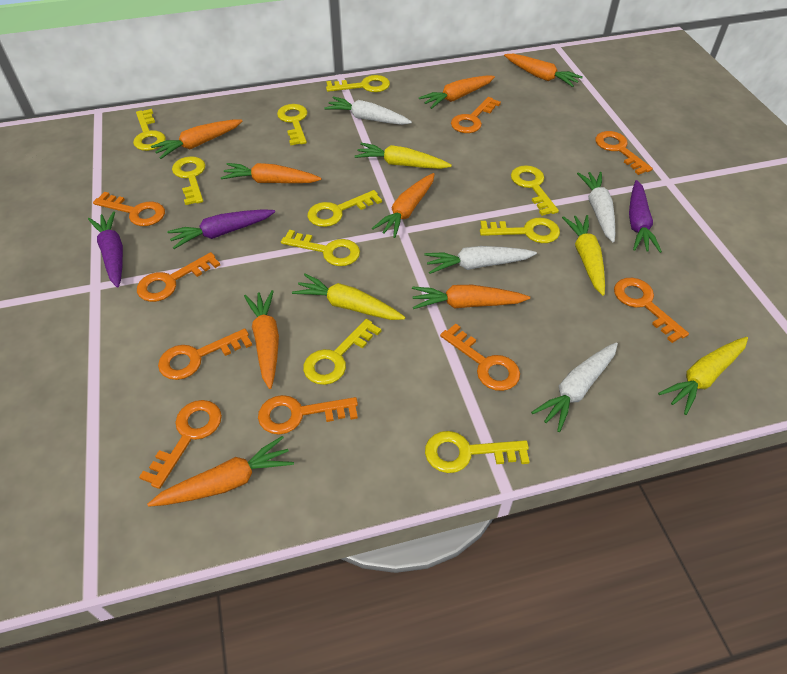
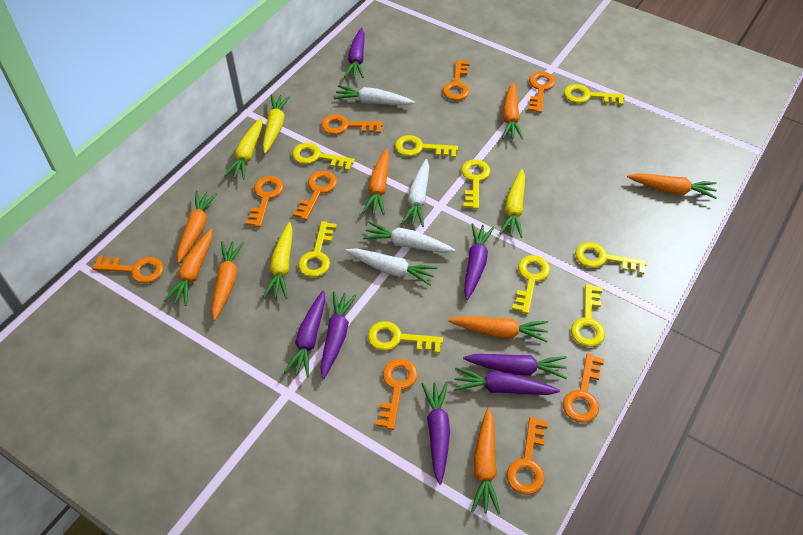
purple carrot: [88,211,123,288] [167,209,275,249] [629,180,662,253] = 3 -> [284,291,325,378] [321,291,357,379] [344,27,365,78] [422,382,450,485] [454,368,560,395] [463,354,567,379] [464,223,494,300] = 7
yellow key: [133,109,166,151] [172,156,206,205] [277,104,307,145] [281,230,360,266] [303,319,381,385] [308,190,382,227] [326,75,390,92] [425,431,530,473] [480,218,560,243] [511,165,559,216] = 10 -> [292,143,355,171] [298,221,337,277] [368,321,443,353] [395,135,458,158] [461,159,490,209] [512,255,550,314] [564,84,624,105] [571,284,605,347] [575,242,647,274] = 9

